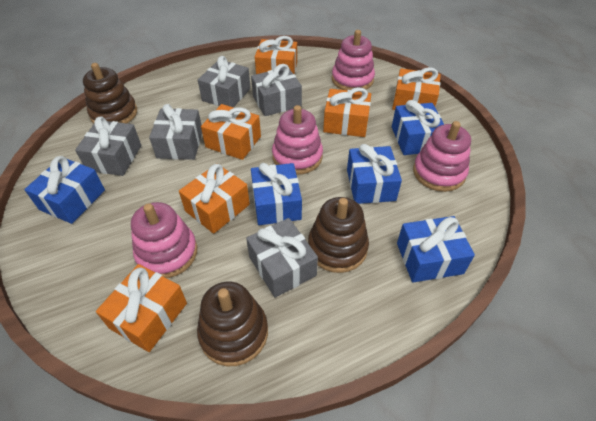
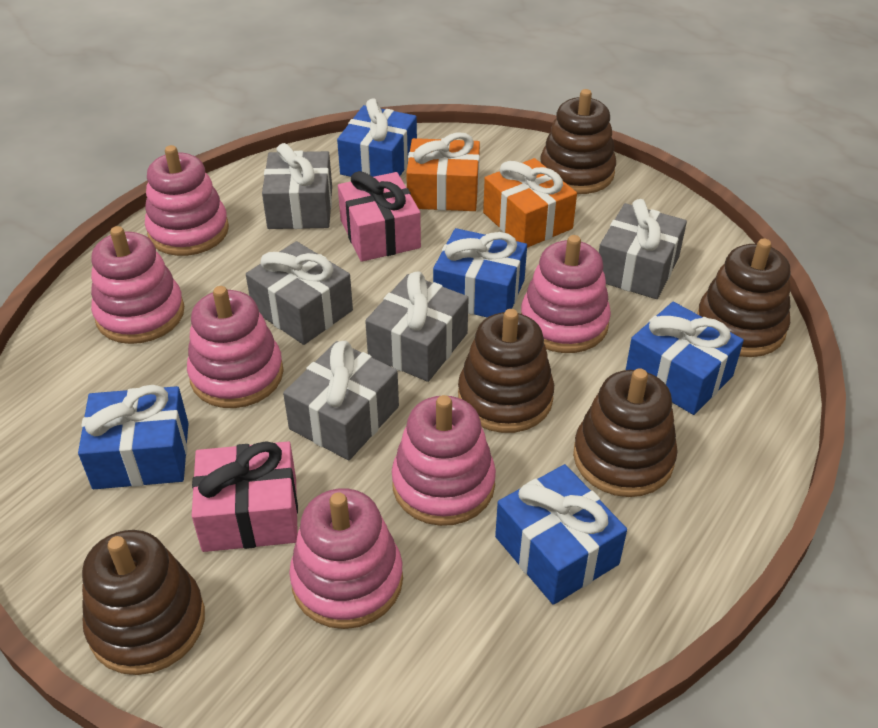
brown stacking toy: [83,63,137,124] [197,281,268,366] [308,197,369,273] = 3 -> [82,530,205,675] [458,309,554,433] [541,89,616,194] [573,368,678,497] [697,238,791,357] = 5
orange gift: [96,264,187,352] [179,164,250,234] [201,104,261,160] [255,36,297,74] [323,87,371,137] [392,67,441,110] = 6 -> [406,132,480,211] [483,158,577,248] = 2
pink gift: none = 0 -> [192,441,298,552] [338,171,421,262] = 2
pink stacking toy: [131,202,197,278] [272,105,323,174] [332,30,375,90] [413,121,471,192] = 4 -> [91,226,184,344] [145,145,229,256] [187,286,284,408] [289,488,403,629] [392,395,496,526] [521,235,611,353] = 6

